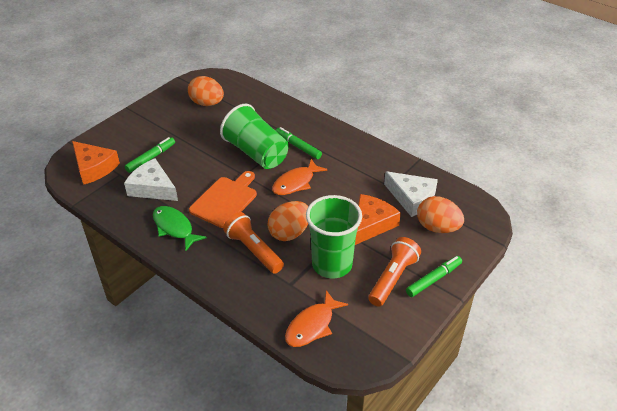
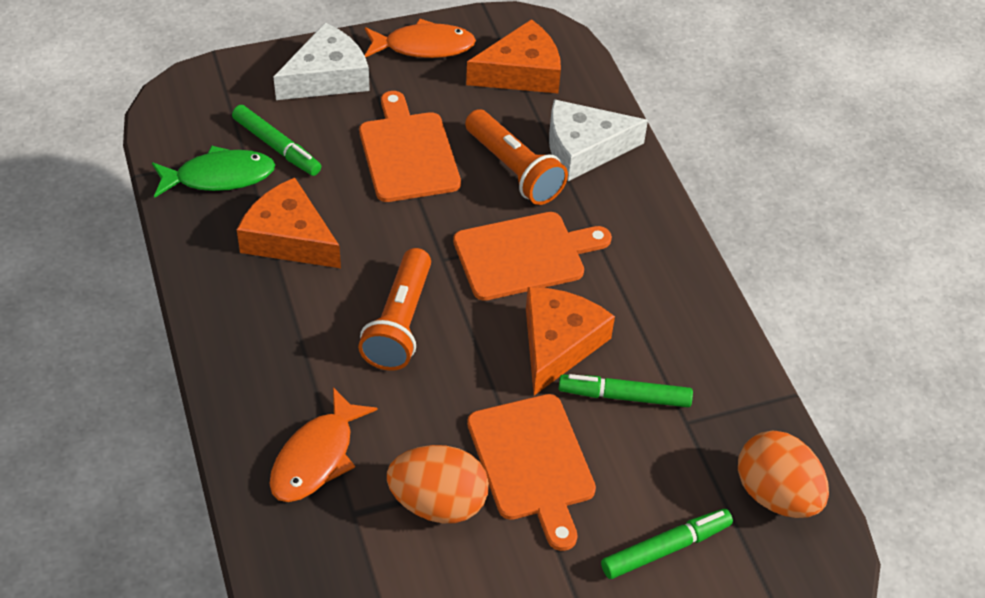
green cup: [220,104,289,169] [306,195,362,279] = 2 -> none = 0
orange cheese: [72,141,120,185] [355,194,401,245] = 2 -> [237,177,341,268] [466,19,561,93] [526,287,615,395] = 3
orange cutting board: [189,171,257,228] = 1 -> [359,91,461,202] [453,212,612,301] [467,394,596,551] = 3
orange egg: [188,76,224,106] [267,201,309,241] [417,196,464,233] = 3 -> [387,445,489,523] [738,431,829,518] = 2

